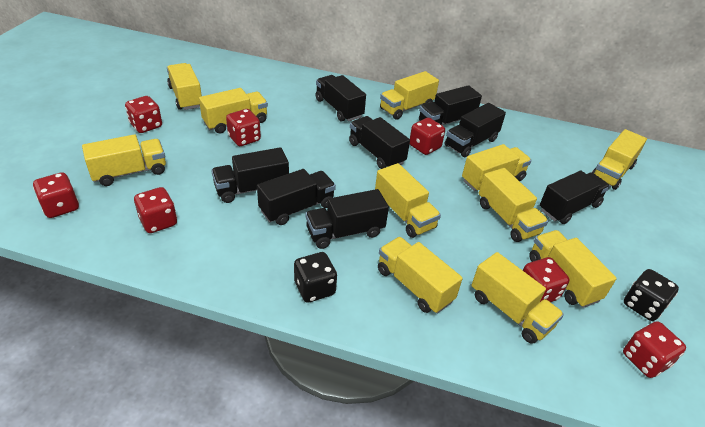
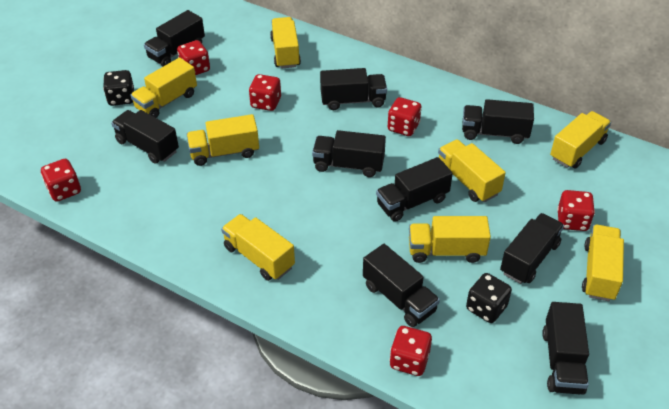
black truck: [211,147,289,203] [257,169,336,225] [305,189,389,249] [315,75,366,121] [349,116,410,169] [419,85,482,125] [445,103,506,157] [540,171,610,224] = 8 -> [111,110,179,164] [144,10,205,66] [312,130,386,177] [320,68,387,110] [363,244,440,327] [376,157,453,222] [462,99,534,144] [500,213,564,284] [542,302,589,395] = 9
red dice: [33,172,79,218] [125,96,162,133] [134,187,177,233] [226,109,261,146] [410,118,445,155] [523,257,569,302] [623,321,686,378] = 7 -> [41,159,81,202] [177,40,210,75] [249,74,281,111] [388,97,422,136] [389,326,432,376] [557,190,595,231] = 6
yellow truck: [82,134,166,186] [167,63,202,110] [199,88,268,134] [375,163,441,238] [378,237,463,314] [380,71,439,120] [462,144,531,191] [471,252,564,344] [479,168,548,242] [529,230,617,308] [592,129,647,190] = 11 -> [130,58,197,118] [186,114,259,166] [221,214,295,281] [270,17,301,69] [409,216,491,263] [438,139,506,202] [550,111,611,168] [582,225,624,301] = 8

